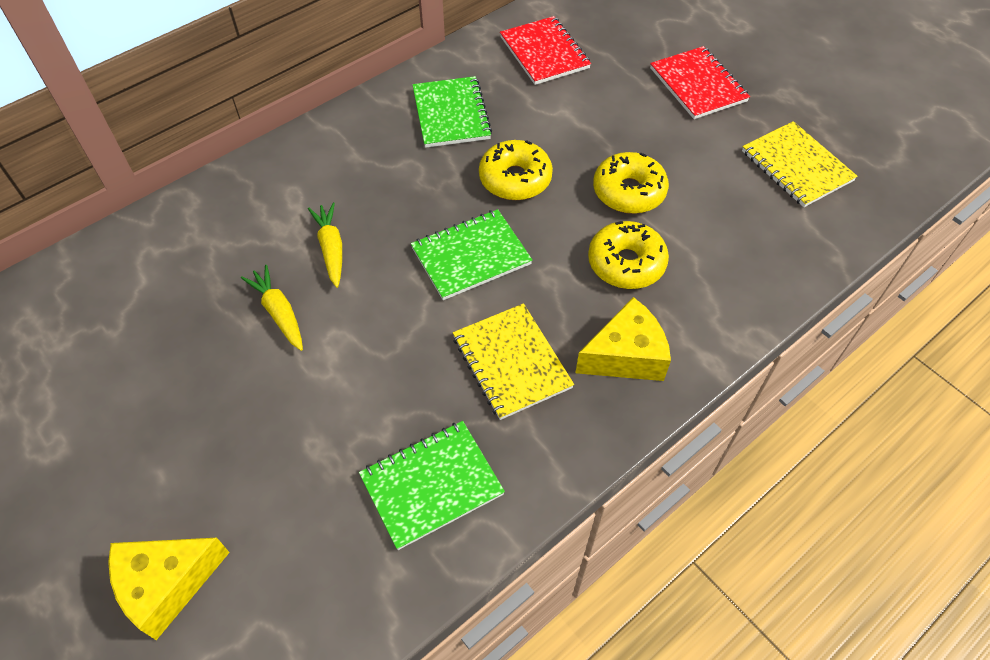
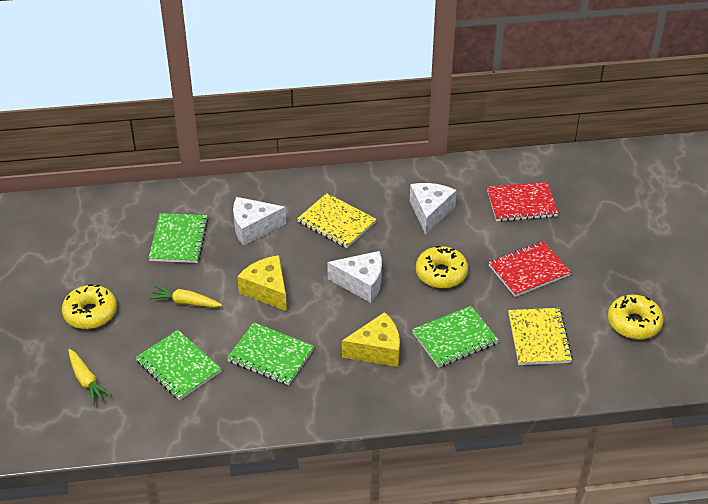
green notebook: [359,421,505,550] [411,209,532,300] [412,76,492,148] = 3 -> [135,330,222,400] [149,213,208,263] [227,322,314,385] [412,306,499,368] = 4
white cheese: none = 0 -> [233,197,286,246] [327,251,382,303] [410,183,457,235] = 3

